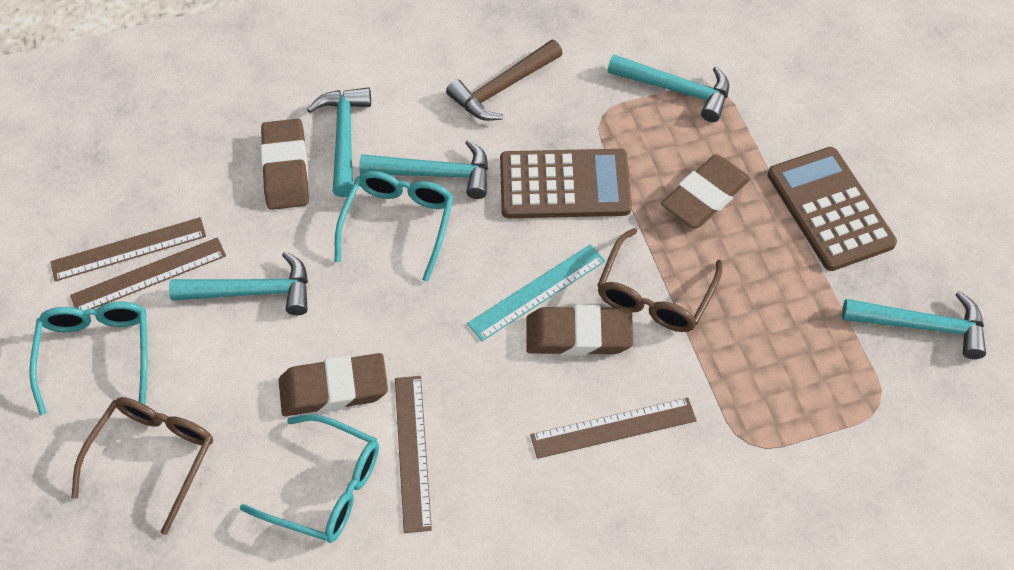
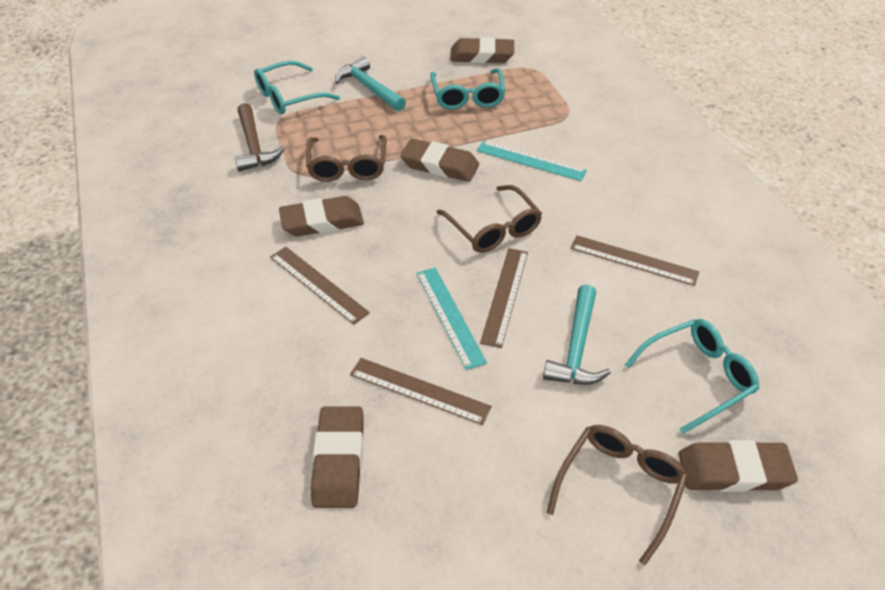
brown calculator: [500,149,632,218] [768,147,897,271] = 2 -> none = 0
brown eraser: [261,119,309,210] [279,353,388,416] [526,305,634,356] [661,155,751,228] = 4 -> [279,196,364,237] [311,407,364,508] [400,139,479,182] [450,37,514,63] [679,440,798,492] = 5
brown glasses: [71,397,213,535] [597,228,722,332] = 2 -> [306,135,386,182] [437,185,542,253] [546,425,688,565] = 3
turquoise hammer: [169,251,308,315] [307,87,371,197] [359,139,488,199] [608,54,729,122] [842,291,986,359] = 5 -> [335,57,406,111] [543,284,611,385] = 2
turquoise ruler: [467,244,605,341] = 1 -> [416,267,487,370] [477,141,587,181] = 2

